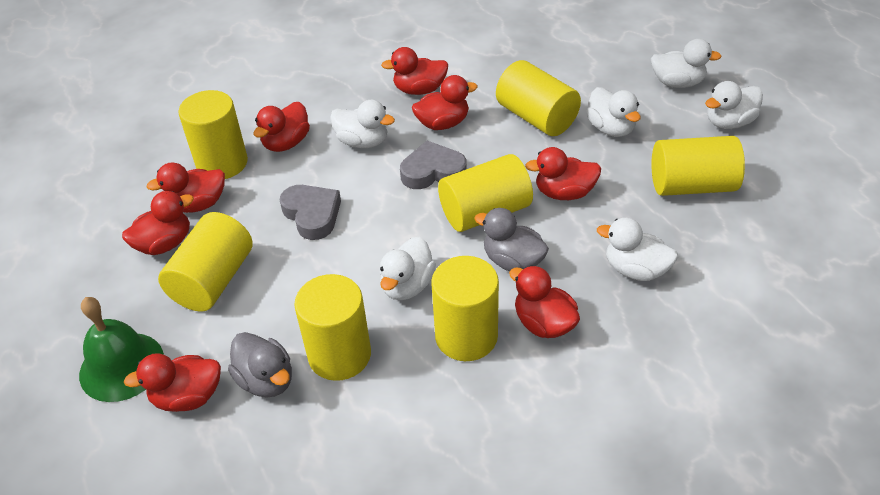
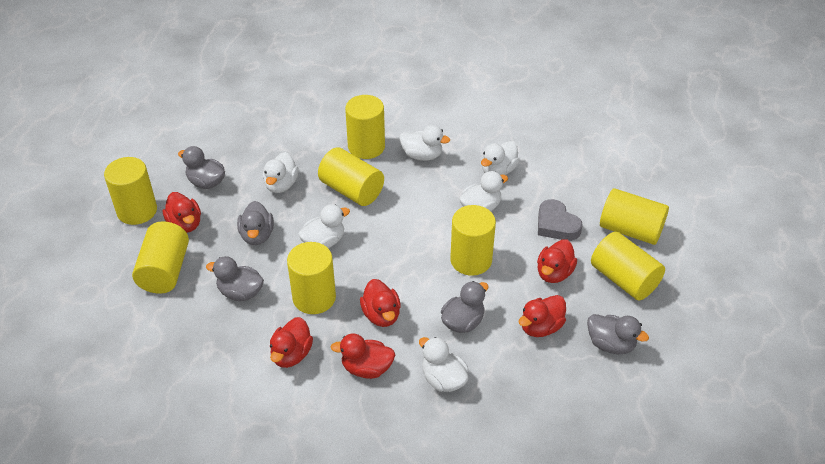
green bell: [79,297,164,402] = 1 -> none = 0
grey duck: [228,332,292,398] [474,208,549,271] = 2 -> [178,146,225,189] [206,256,264,301] [237,201,274,245] [441,281,488,333] [587,314,649,354] = 5
grey heart: [280,185,341,240] [400,141,467,189] = 2 -> [538,199,582,241] = 1
red duck: [122,191,194,255] [124,353,221,412] [146,163,225,213] [254,102,310,152] [381,47,448,95] [412,75,478,130] [509,265,580,338] [525,147,601,200] = 8 -> [163,192,201,233] [270,317,313,368] [330,333,395,379] [360,279,401,327] [518,295,566,337] [537,240,577,283] = 6
yellow cylinder: [158,212,253,312] [178,90,248,179] [294,274,371,381] [431,256,499,361] [438,154,533,232] [496,60,581,136] [651,136,745,196] = 7 -> [104,157,157,225] [132,221,189,294] [287,242,336,314] [318,147,384,206] [345,95,385,159] [450,205,496,276] [591,232,665,300] [600,188,669,245] = 8

